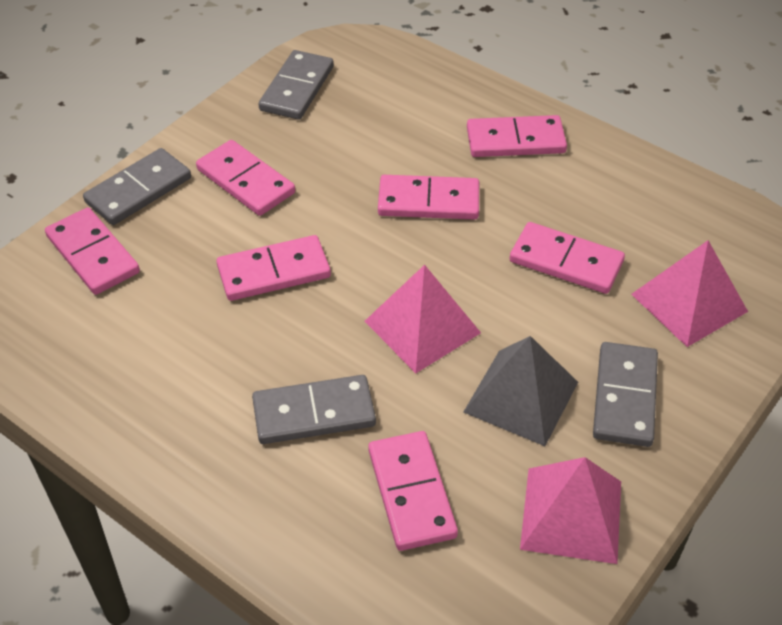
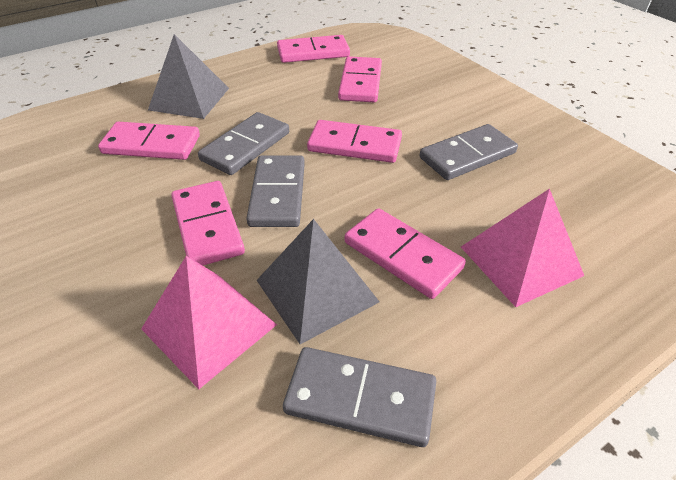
grey pyramid: [463,336,578,446] = 1 -> [148,34,229,119] [257,219,380,344] = 2
pink domino: [45,208,140,295] [196,140,295,216] [216,235,331,301] [368,431,458,551] [378,175,479,220] [467,115,567,157] [510,222,625,294] = 7 -> [98,122,200,160] [171,181,245,265] [277,35,350,63] [307,120,402,163] [338,56,382,102] [345,208,466,299] = 6
pink pyramid: [365,265,481,373] [520,457,621,564] [631,240,748,347] = 3 -> [141,256,277,389] [461,189,584,307] = 2

